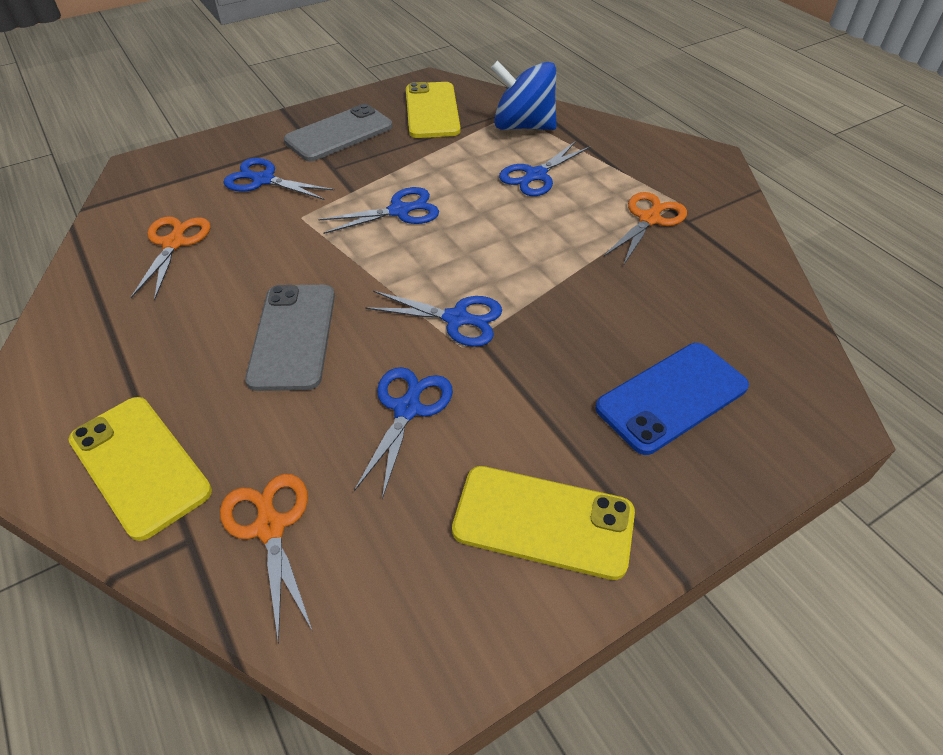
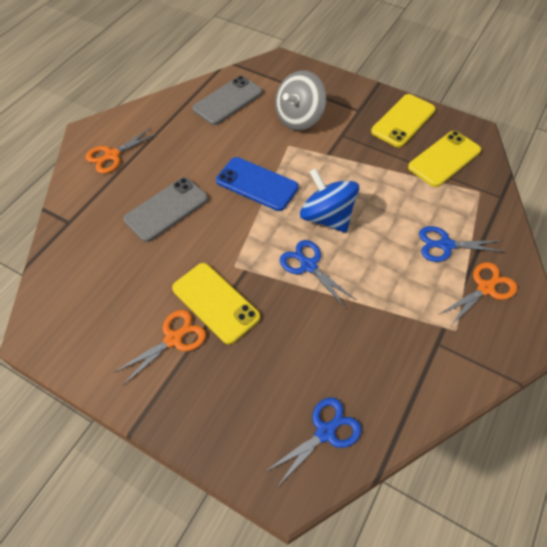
blue scissors: [223,158,335,200] [318,187,439,234] [354,367,453,499] [365,291,502,347] [499,141,591,196] = 5 -> [265,398,362,487] [280,240,356,309] [419,226,506,262] = 3
grey spinning top: none = 0 -> [275,70,327,131] = 1

